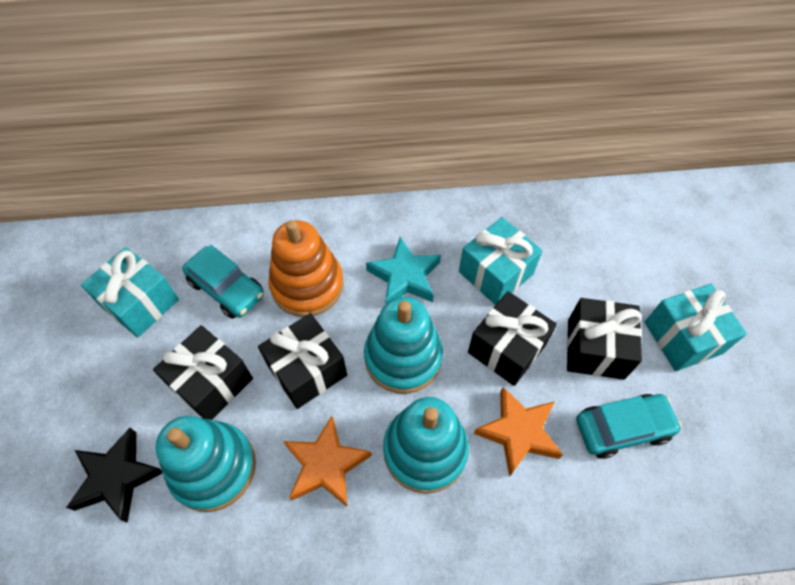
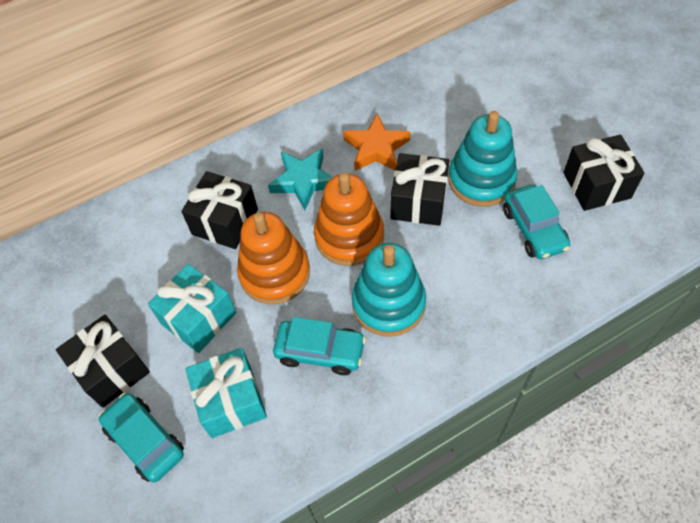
black star: [66,428,162,523] = 1 -> none = 0
orange stacking toy: [268,220,344,317] = 1 -> [237,212,310,304] [314,172,384,266] = 2
orange star: [283,416,372,507] [474,387,563,477] = 2 -> [343,113,410,171] = 1
turquoise car: [182,245,264,319] [576,394,682,459] = 2 -> [99,393,184,482] [273,317,366,375] [503,185,570,260] = 3
turquoise gift: [81,247,179,337] [459,217,542,305] [645,284,747,371] = 3 -> [148,264,236,353] [185,348,267,438] = 2
turquoise stacking toy: [156,416,256,512] [364,297,443,394] [383,397,469,494] = 3 -> [352,243,426,337] [448,111,517,207] = 2

